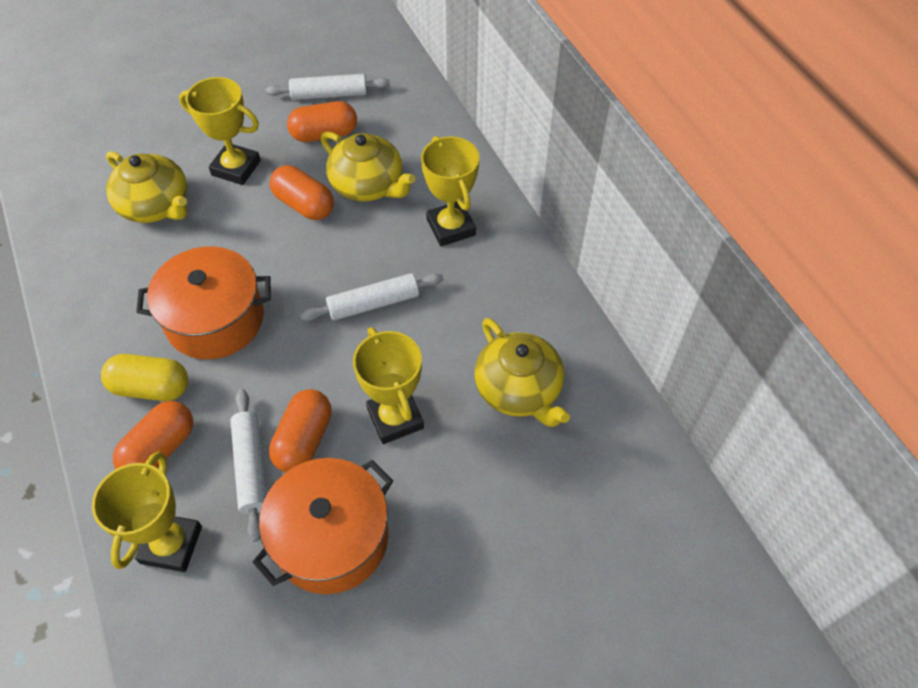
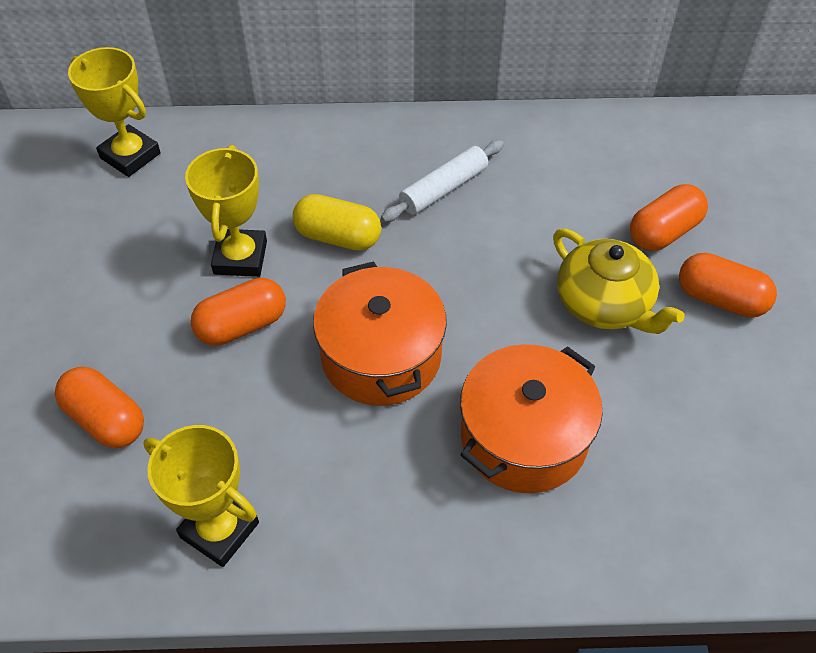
white rolling pin: [230,389,266,542] [266,74,390,100] [300,273,443,321] = 3 -> [381,140,504,222] = 1
yellow teapot: [106,151,188,223] [321,132,415,202] [474,318,570,427] = 3 -> [553,229,685,334] = 1
yellow trophy: [92,451,202,572] [179,77,261,185] [353,327,424,444] [421,136,480,246] = 4 -> [68,47,161,177] [143,425,259,567] [185,145,267,277] = 3

